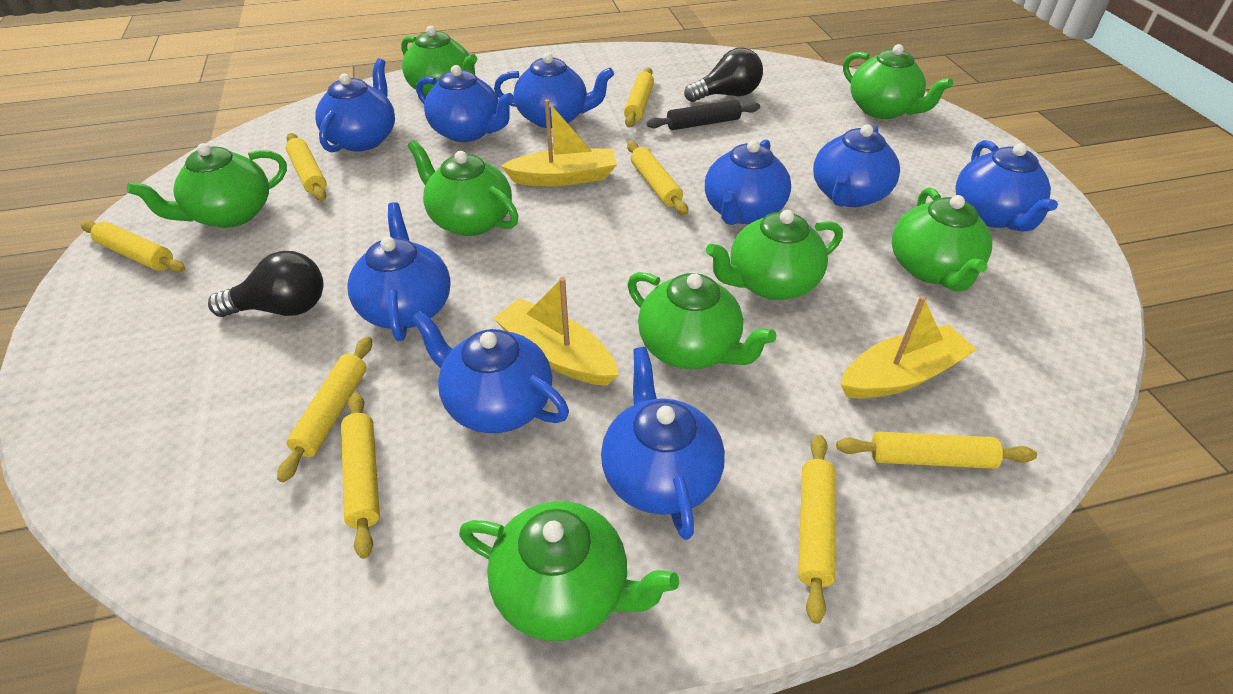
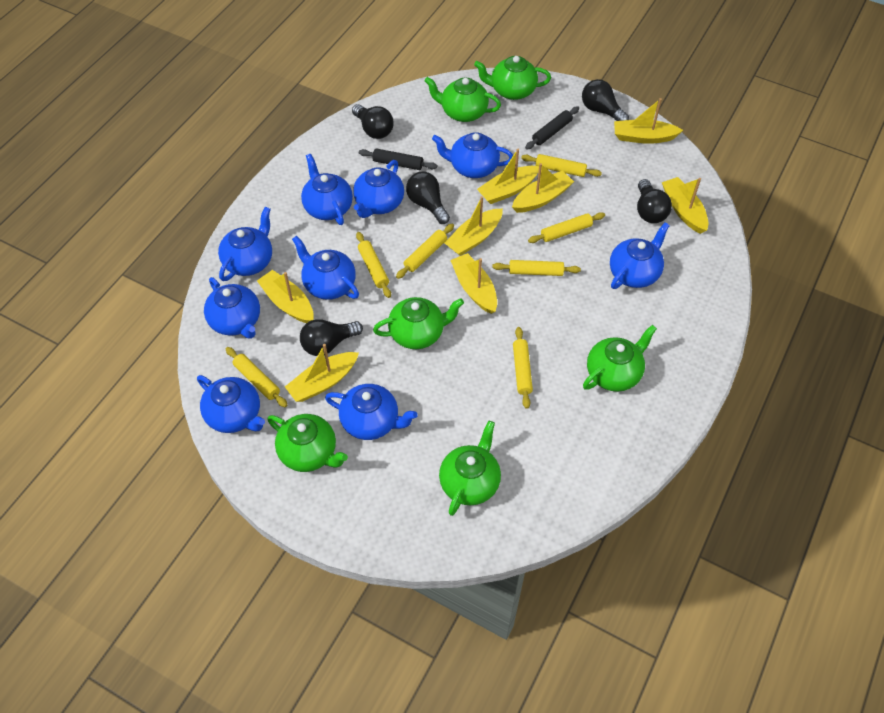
black light bulb: [208,251,324,317] [684,48,763,102] = 2 -> [300,319,363,356] [352,104,394,139] [406,172,450,224] [582,79,629,121] [637,179,672,223] = 5
black rolling pin: [646,100,760,130] = 1 -> [359,148,437,170] [525,106,579,149] = 2
green teapot: [127,143,287,228] [401,26,477,96] [407,140,518,236] [459,501,679,641] [627,272,777,369] [706,210,843,300] [843,44,953,119] [892,187,992,291] = 8 -> [267,414,348,472] [373,297,464,349] [425,77,501,122] [439,421,501,516] [474,56,551,100] [583,325,657,392] = 6
yellow boat: [494,277,619,386] [501,99,617,186] [840,296,977,399] = 3 -> [257,270,314,323] [285,344,359,402] [445,196,503,256] [450,253,497,314] [477,149,539,204] [512,163,574,213] [614,98,683,144] [662,177,709,234] = 8
yellow rolling pin: [81,220,185,273] [277,337,372,482] [286,133,326,201] [341,392,380,559] [624,67,654,128] [627,141,688,215] [798,435,835,624] [836,432,1037,469] = 8 -> [226,347,288,407] [356,232,391,298] [396,224,454,279] [492,260,581,276] [513,327,533,409] [521,154,602,177] [528,212,605,243] = 7

